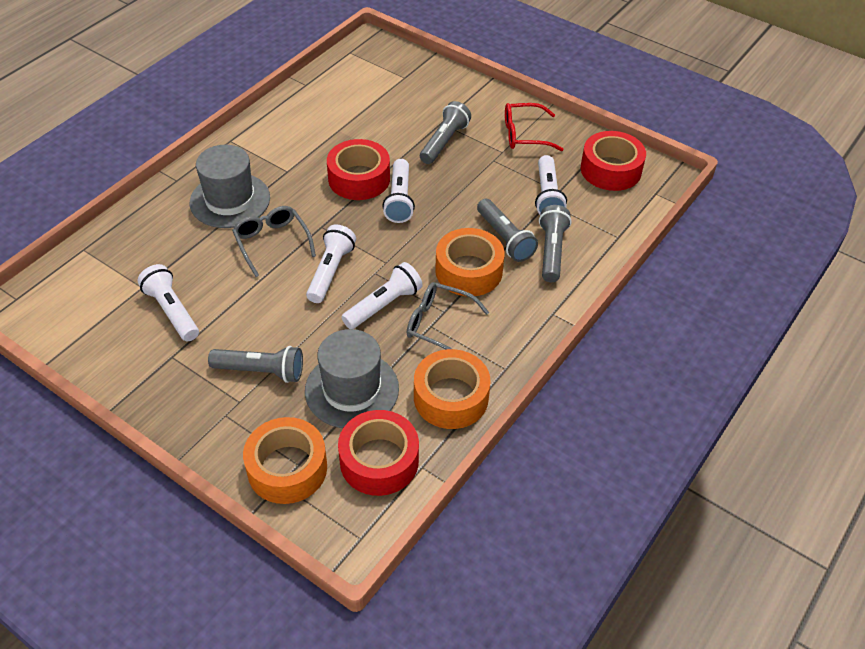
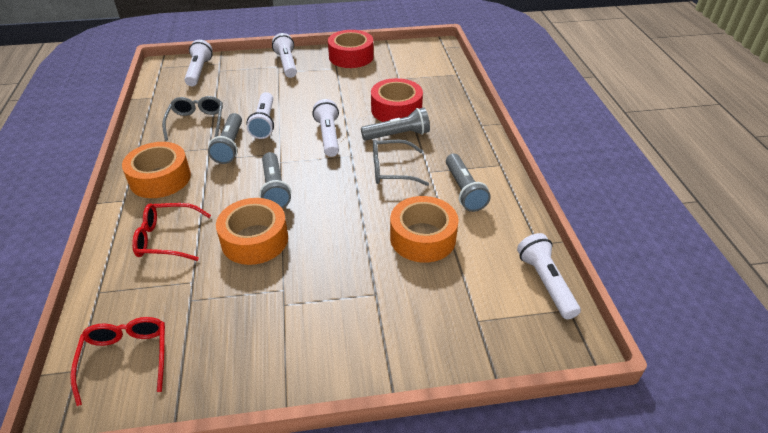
grey hat: [190,145,270,228] [305,329,399,428] = 2 -> none = 0
red glasses: [505,103,564,151] = 1 -> [70,317,165,406] [132,203,211,261] = 2
red tape: [327,139,390,200] [338,410,419,496] [581,131,646,191] = 3 -> [328,30,374,68] [371,78,423,122] = 2

